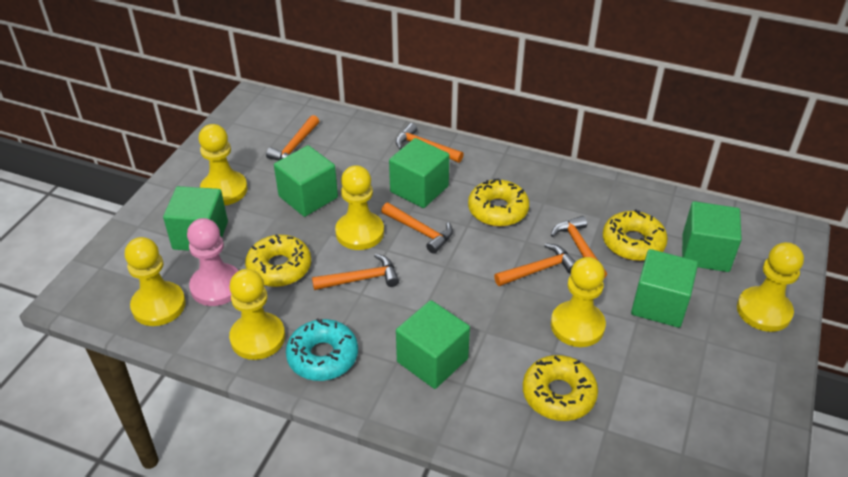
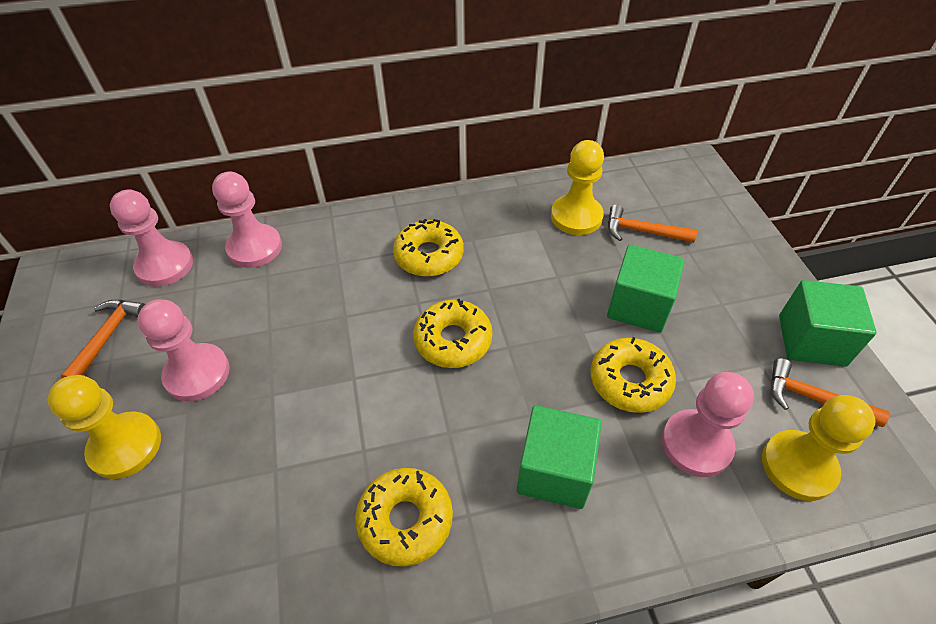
green cube: [163,186,228,251] [274,145,338,217] [389,138,449,208] [396,300,470,389] [631,249,698,328] [682,201,742,272] = 6 -> [517,405,602,509] [607,244,684,333] [779,280,877,367] = 3
orange hammer: [266,115,319,160] [312,254,399,290] [381,203,453,254] [396,123,464,163] [494,243,575,286] [551,216,607,278] = 6 -> [61,300,145,378] [608,204,697,243] [771,358,890,427] = 3
pink pawn: [187,218,239,306] = 1 -> [110,189,193,287] [137,299,230,401] [212,172,282,268] [662,372,754,477] = 4
turquoise donut: [286,318,358,381] = 1 -> none = 0
yellow pawn: [125,237,186,326] [199,124,248,205] [229,269,285,360] [335,165,384,250] [551,257,606,347] [737,242,804,332] = 6 -> [48,375,161,479] [551,140,604,235] [762,395,876,501] = 3

